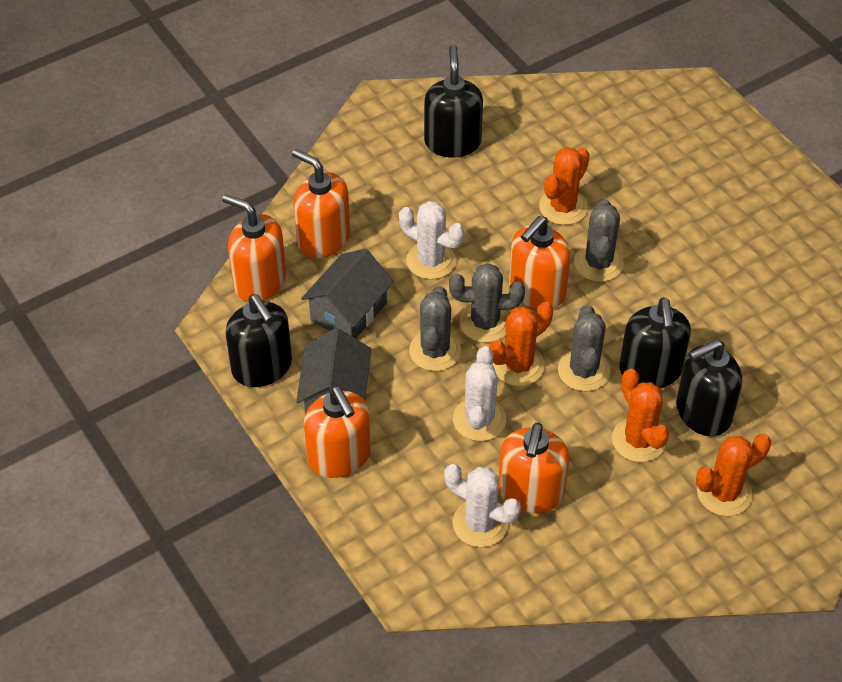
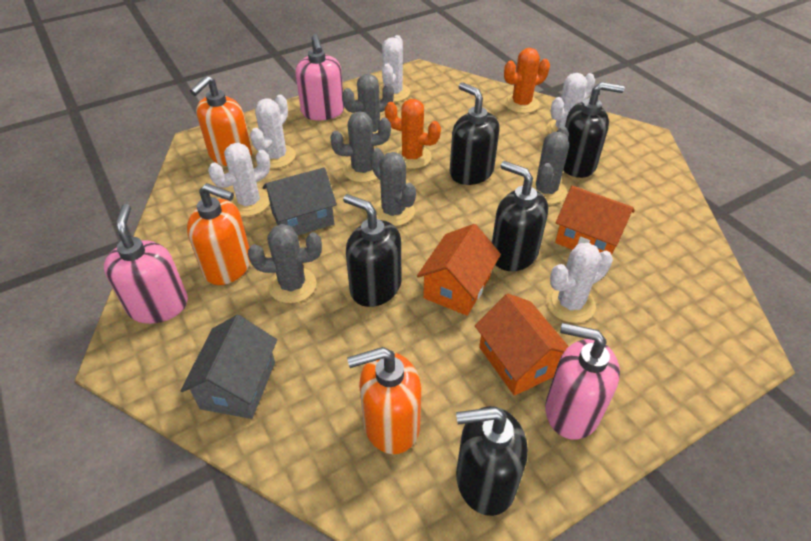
black soap dispenser: [225,294,292,387] [424,45,483,158] [619,298,691,388] [676,339,742,436] = 4 -> [343,194,401,307] [450,82,500,185] [456,406,528,516] [492,161,548,271] [563,82,625,178] = 5
grey cactus: [409,286,461,371] [449,263,525,343] [558,305,610,391] [574,199,624,282] = 4 -> [248,224,322,303] [330,111,391,183] [342,74,394,133] [370,148,416,226] [532,127,569,204] = 5
orange cactus: [489,302,553,386] [539,147,590,225] [612,369,669,462] [696,434,771,516] = 4 -> [385,99,441,169] [504,48,550,113] = 2
orange house: none = 0 -> [417,224,501,316] [475,294,569,396] [555,186,635,255] = 3
orange soap dispenser: [222,194,286,302] [292,149,350,258] [304,386,371,478] [498,423,569,513] [509,216,570,309] = 5 -> [187,183,250,285] [190,76,252,166] [347,347,421,454] = 3
pink soap dispenser: none = 0 -> [104,204,188,324] [296,34,344,121] [545,323,620,440] = 3
white cactus: [399,201,464,279] [444,464,521,547] [453,346,506,441] = 3 -> [208,143,270,216] [250,95,296,168] [379,35,410,102] [546,243,613,323] [547,73,595,134] = 5

